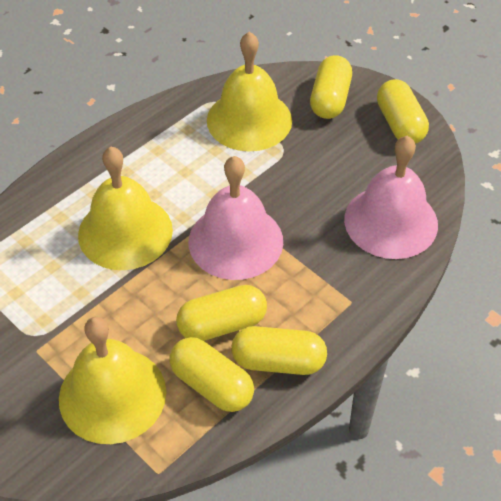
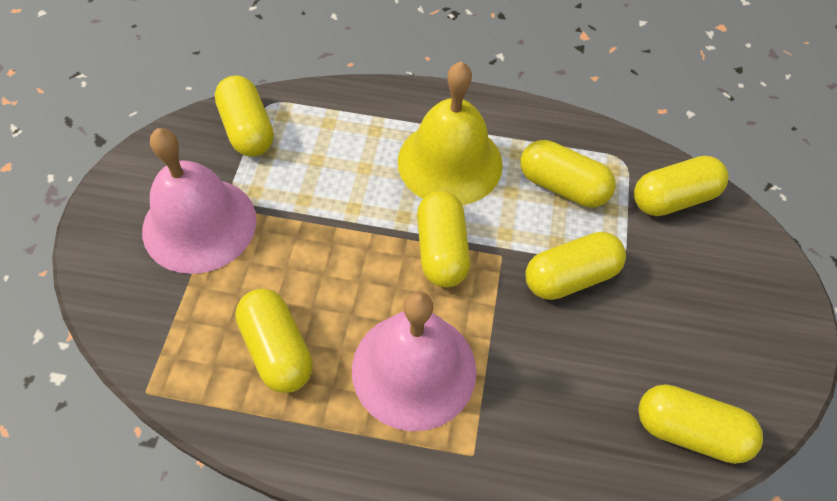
yellow bell: [59,316,166,444] [78,147,173,270] [207,31,292,151] = 3 -> [398,61,503,205] = 1
yellow capsule: [169,337,254,412] [176,285,267,341] [231,326,327,375] [310,55,352,119] [377,79,429,144] = 5 -> [215,75,274,157] [235,289,313,393] [417,191,470,287] [521,140,616,207] [526,232,626,300] [634,156,729,216] [638,384,763,464] = 7

